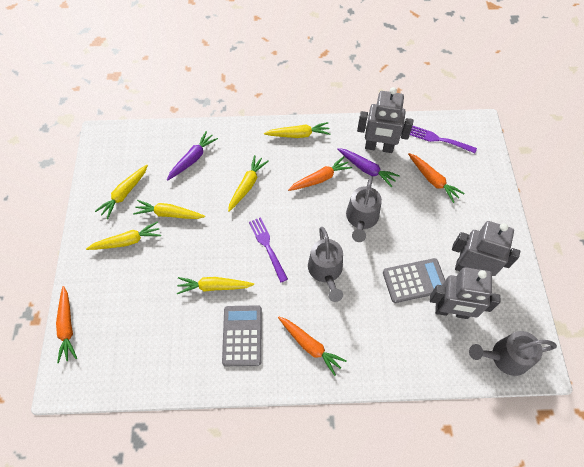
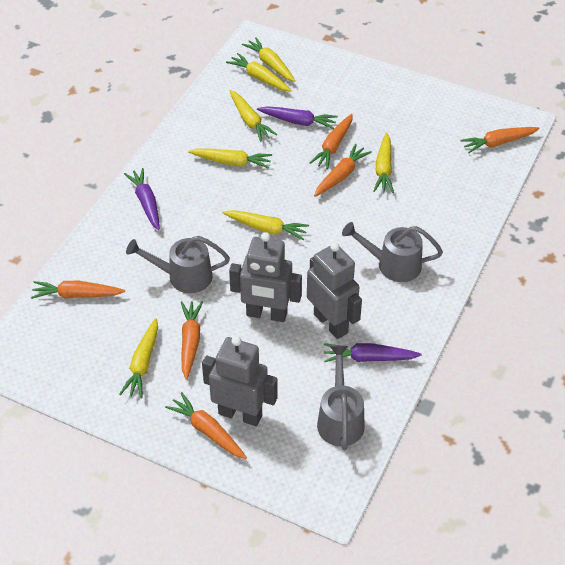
grey calculator: [222,305,262,366] [383,258,445,303] = 2 -> none = 0
orange carrot: [56,286,77,363] [278,317,347,376] [288,156,352,191] [408,153,465,203] = 4 -> [31,281,125,299] [165,392,247,459] [181,301,203,380] [310,114,353,169] [314,144,372,197] [461,127,540,153] = 6
purple carrot: [167,131,218,180] [337,148,400,187] = 2 -> [124,168,160,230] [257,106,338,129] [324,343,422,362] = 3
purple fork: [249,217,288,283] [410,126,477,153] = 2 -> none = 0
yellow carrot: [86,221,161,250] [95,165,148,219] [133,200,205,219] [177,277,254,294] [228,155,268,212] [264,122,330,138] = 6 -> [119,318,158,398] [188,148,272,169] [223,210,309,240] [226,53,292,92] [230,90,277,142] [242,37,295,82] [373,132,394,193] = 7

